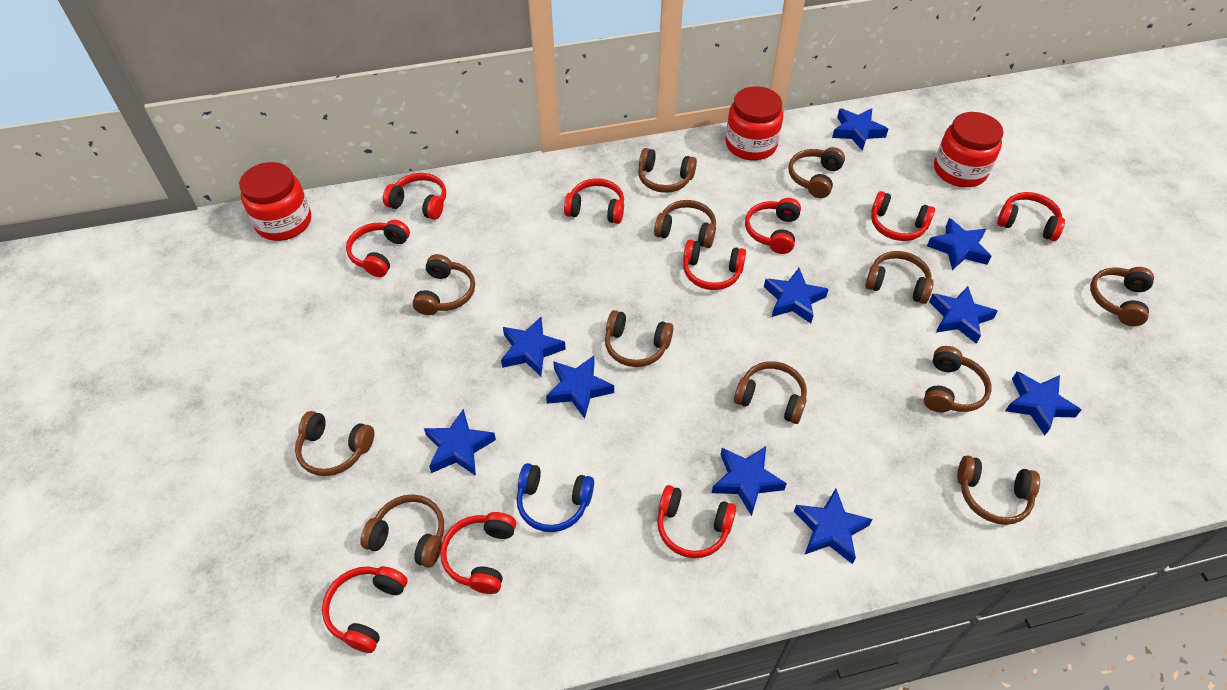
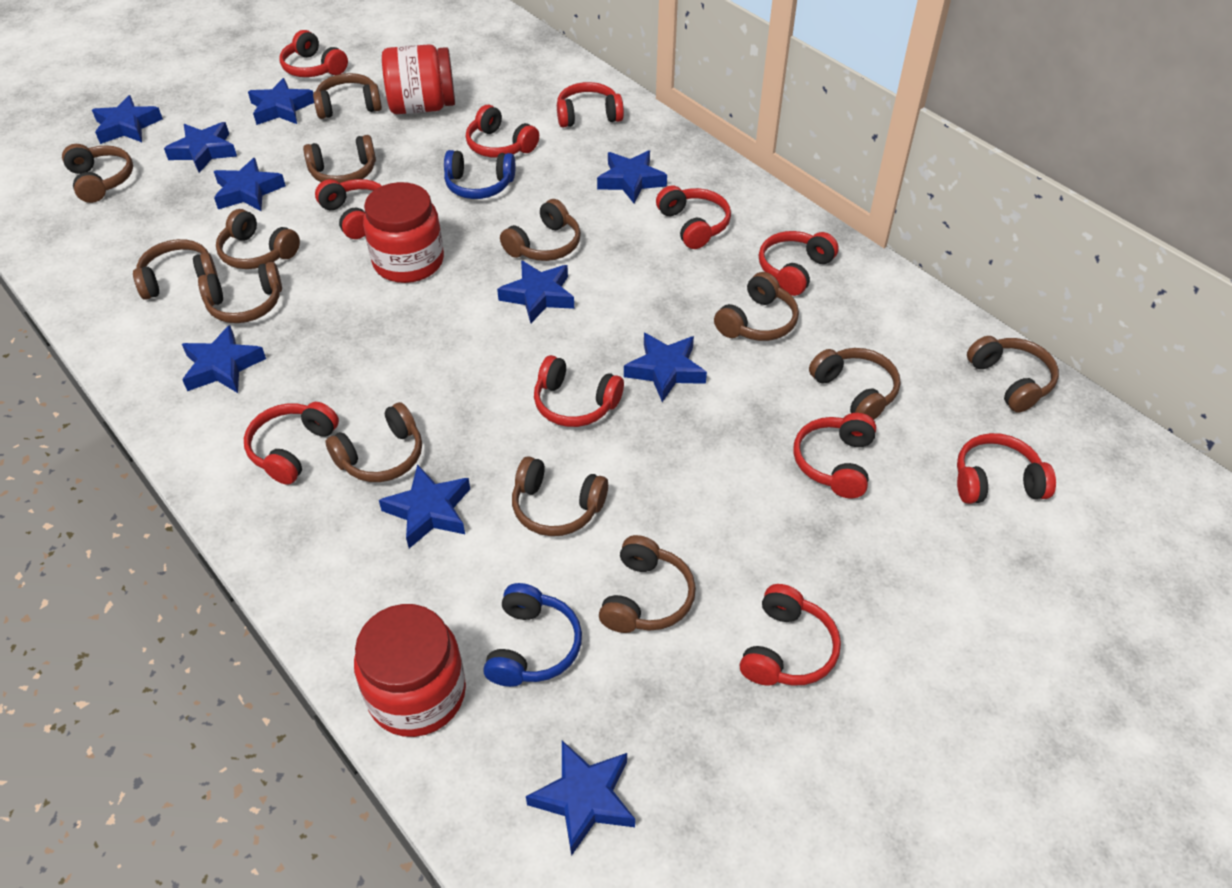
blue headphones: [517,463,594,532] = 1 -> [444,150,515,199] [483,583,582,687] = 2
brown headphones: [295,411,374,476] [360,494,444,568] [412,254,475,315] [605,310,673,367] [638,148,697,193] [654,200,716,248] [734,361,807,424] [788,147,845,198] [865,251,934,304] [924,346,992,412] [957,455,1040,525] [1090,267,1154,326] = 12 -> [62,144,133,203] [133,239,218,300] [198,262,282,323] [216,209,300,269] [303,135,376,183] [313,73,382,119] [325,402,422,482] [500,199,581,261] [512,456,608,536] [599,535,696,633] [714,272,799,341] [809,348,901,420] [967,336,1059,413] = 13
red headphones: [322,566,408,653] [346,220,410,277] [383,173,446,220] [440,512,516,594] [564,178,624,224] [657,485,737,558] [683,240,746,290] [745,198,801,254] [871,191,935,241] [997,192,1065,241] = 10 -> [244,402,339,485] [279,30,348,77] [315,179,382,239] [466,105,539,158] [534,355,624,427] [557,82,624,128] [656,185,731,249] [740,584,841,686] [759,231,839,296] [793,413,876,498] [957,433,1056,504] = 11

